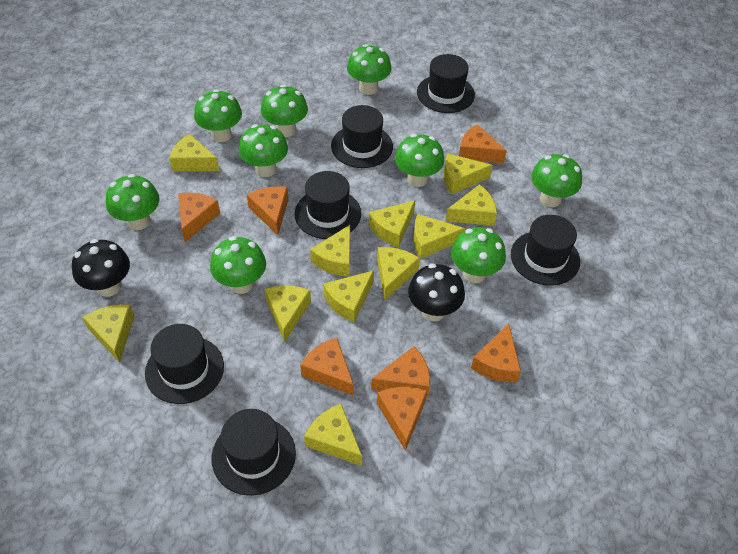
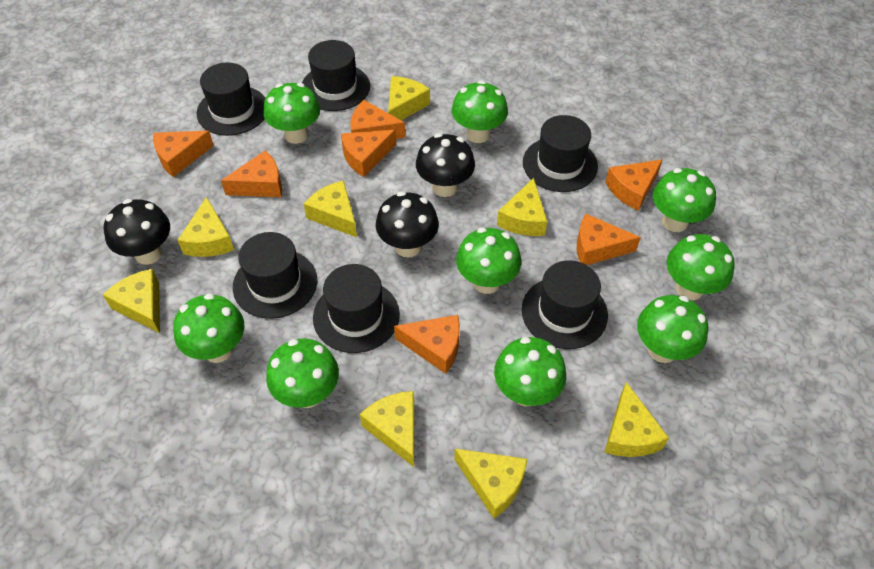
black mushroom: [72,239,130,297] [408,264,465,321] = 2 -> [104,199,170,265] [376,191,439,257] [416,133,475,197] = 3
yellow cheese: [83,304,135,362] [169,134,219,172] [265,286,311,342] [304,404,362,466] [310,225,350,276] [323,271,374,322] [369,200,415,248] [377,247,420,301] [413,214,465,259] [444,153,493,194] [445,184,497,225] = 11 -> [103,269,160,333] [178,197,234,257] [304,180,357,237] [360,391,414,467] [388,76,430,120] [454,448,527,519] [497,178,547,236] [605,382,669,457] = 8

